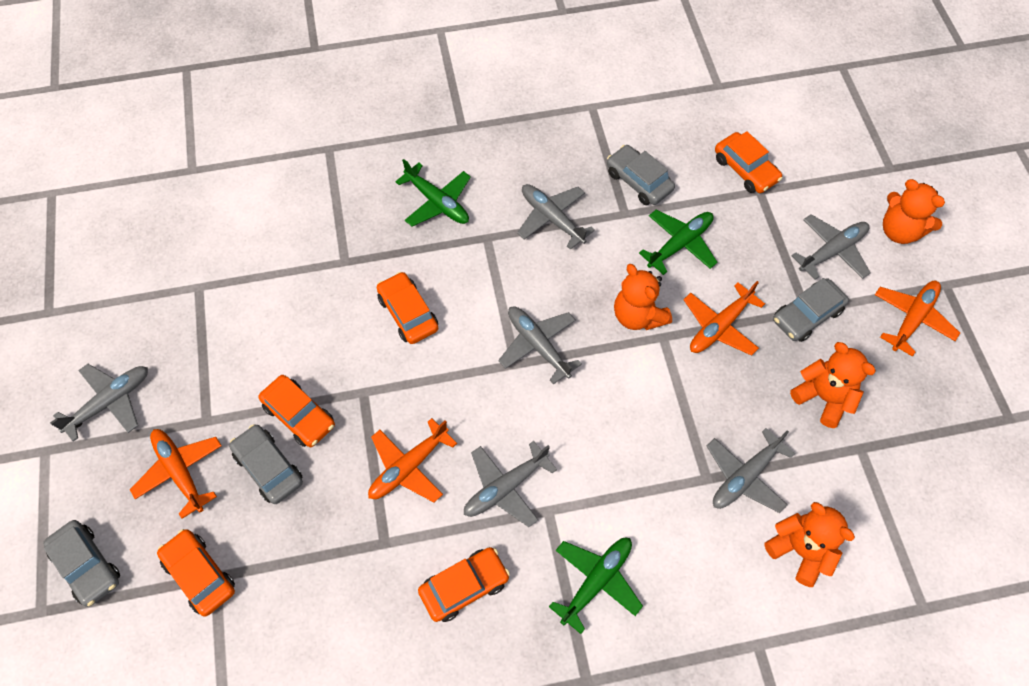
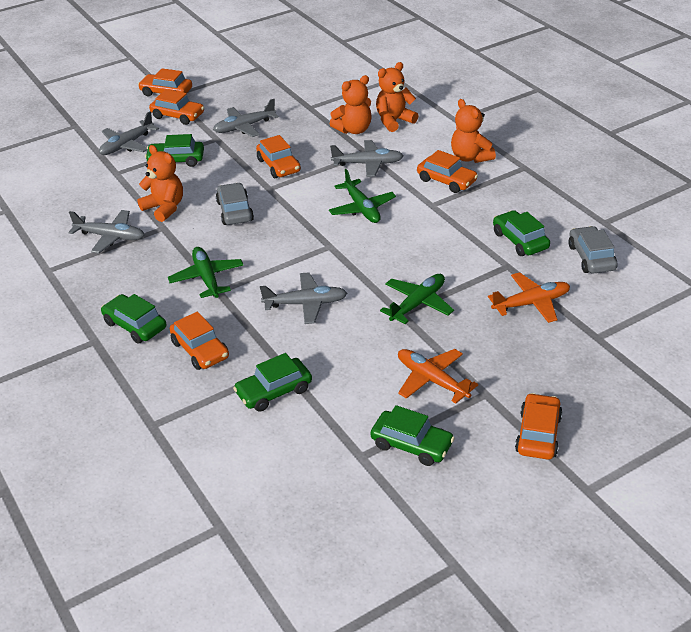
green car: none = 0 -> [101,294,166,343] [145,134,204,167] [233,353,312,412] [371,405,455,466] [493,210,550,256] = 5
grey car: [43,520,120,607] [229,424,303,504] [607,145,675,205] [773,278,849,342] = 4 -> [216,183,254,225] [568,226,618,274] = 2
grey plane: [50,364,148,442] [464,441,557,527] [498,306,582,384] [517,184,595,250] [707,428,795,513] [791,214,870,280] = 6 -> [68,210,144,253] [99,111,159,155] [213,99,279,137] [260,272,347,324] [330,140,403,177] = 5
orange car: [157,529,235,616] [259,375,335,447] [377,272,438,344] [418,547,510,622] [715,131,782,193] = 5 -> [138,68,192,96] [149,89,205,125] [170,312,229,370] [256,135,301,178] [417,150,478,193] [515,393,563,460] = 6
orange plane: [130,429,222,519] [368,418,457,502] [683,281,765,356] [875,281,960,357] = 4 -> [398,349,478,404] [488,272,570,323] = 2

